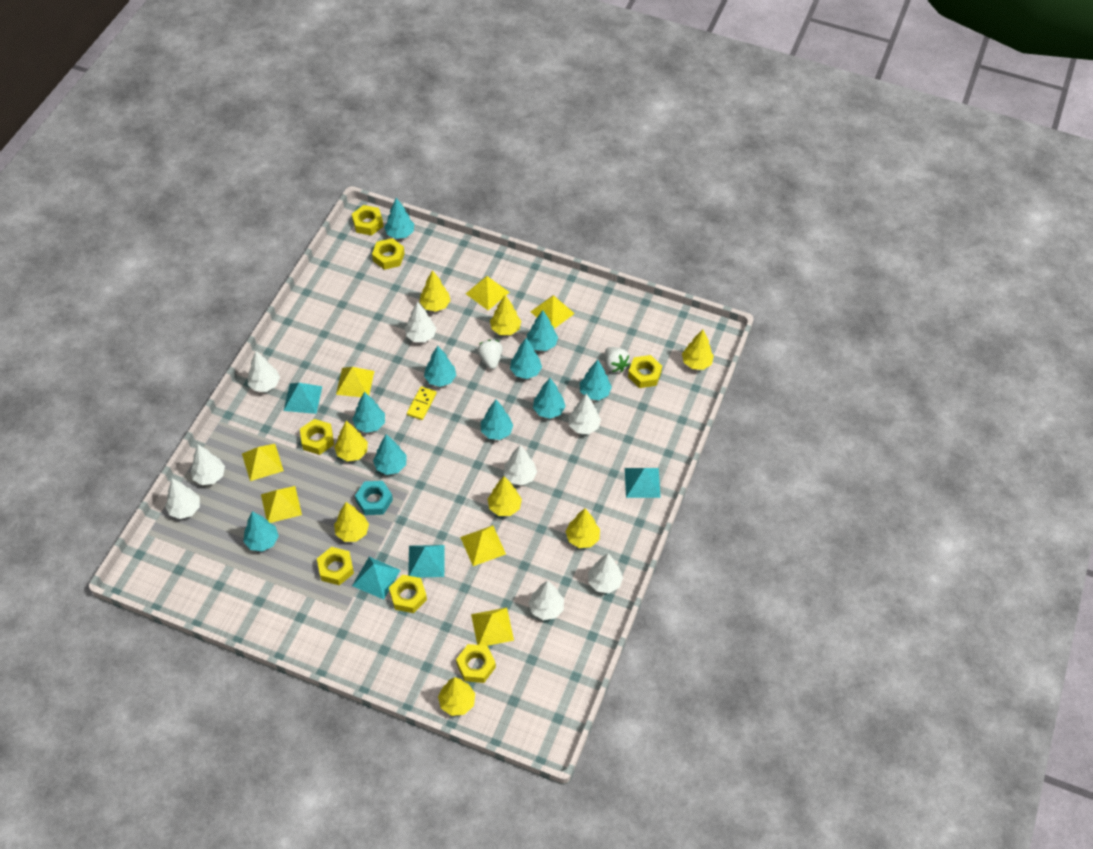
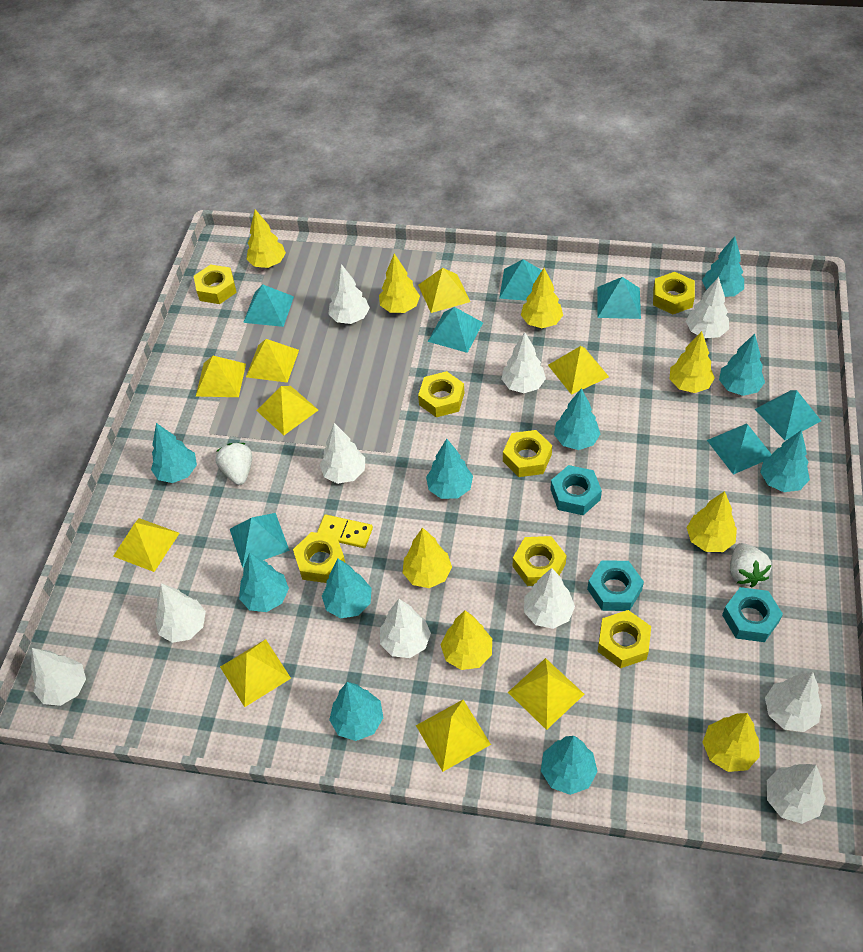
turquoise nut: [355,481,393,515] = 1 -> [550,465,602,515] [587,560,644,611] [722,587,783,642] = 3
turquoise pyramid: [283,383,322,414] [352,557,400,600] [408,545,445,577] [625,468,661,498] = 4 -> [230,513,290,568] [243,284,294,327] [428,307,483,353] [499,259,542,301] [597,277,641,319] [707,423,772,475] [755,390,821,440] = 7
white tree: [165,478,200,519] [191,445,225,485] [248,351,280,392] [405,301,436,342] [504,445,537,486] [528,580,564,620] [568,393,601,434] [588,554,623,593] = 8 -> [31,648,86,706] [155,583,206,643] [320,423,365,484] [329,264,370,324] [380,599,431,658] [502,332,546,393] [524,568,575,629] [686,277,729,338] [765,672,822,732] [767,764,826,824] = 10
yellow pyramid: [242,444,284,481] [261,486,302,523] [336,367,374,397] [460,525,506,566] [466,276,509,311] [471,608,514,646] [530,295,575,329] = 7 -> [113,518,179,572] [195,356,246,397] [220,639,291,707] [246,339,299,383] [256,386,318,435] [416,700,491,772] [418,268,471,313] [508,658,584,730] [548,346,609,395] = 9

